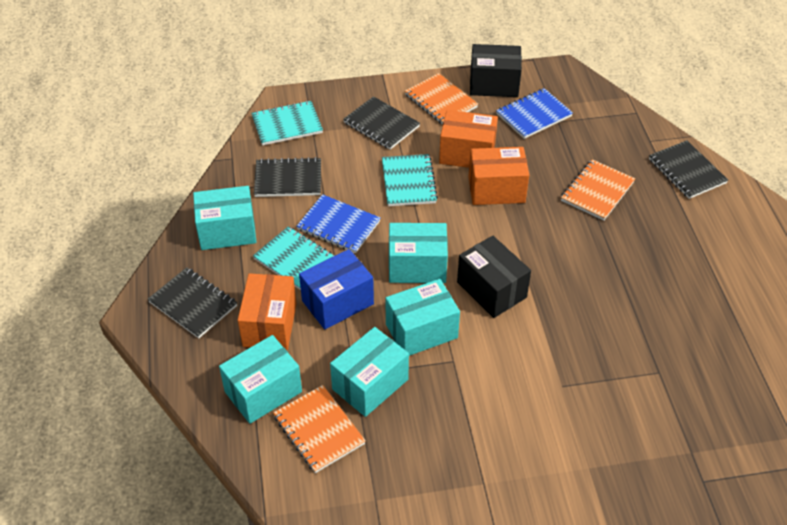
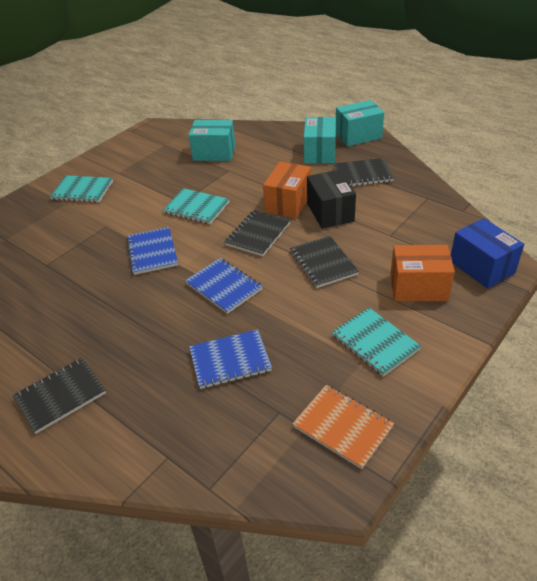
black box: [457,236,531,318] [470,44,522,97] = 2 -> [307,170,356,229] = 1
blue notebook: [296,194,380,253] [496,88,573,139] = 2 -> [126,227,178,275] [185,258,263,314] [189,329,272,389] = 3
orange box: [238,273,297,350] [439,110,498,168] [468,147,529,205] = 3 -> [263,162,311,218] [390,245,455,301] = 2
orange notebook: [273,385,366,473] [405,73,478,125] [561,159,635,221] = 3 -> [293,385,394,469] = 1
turquoise box: [193,186,256,250] [219,335,302,424] [330,327,409,417] [386,279,460,356] [389,223,448,283] = 5 -> [189,120,235,161] [304,117,336,164] [336,100,384,146] = 3

